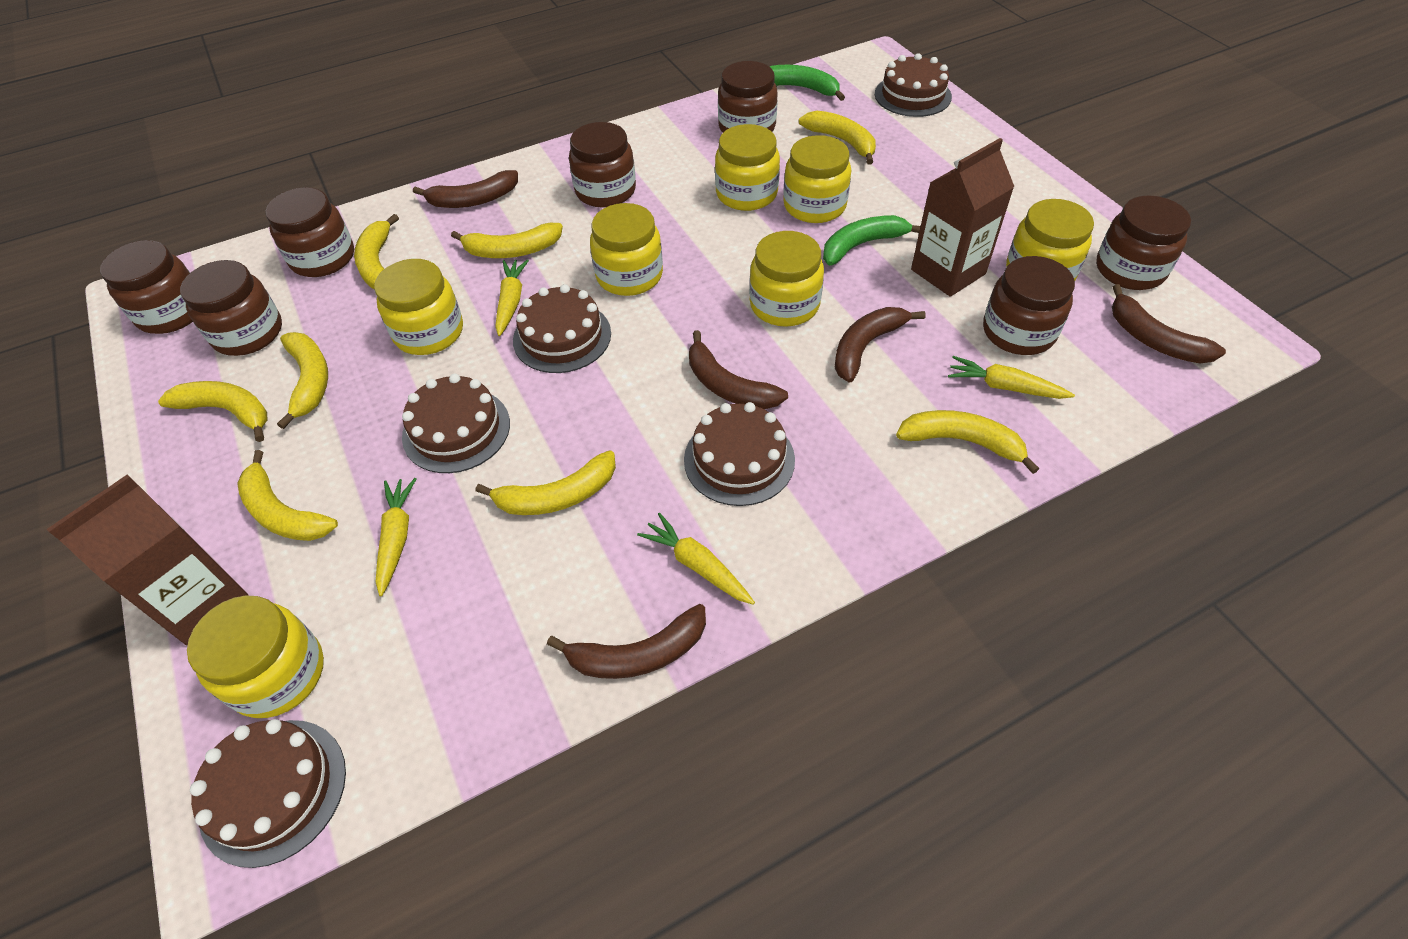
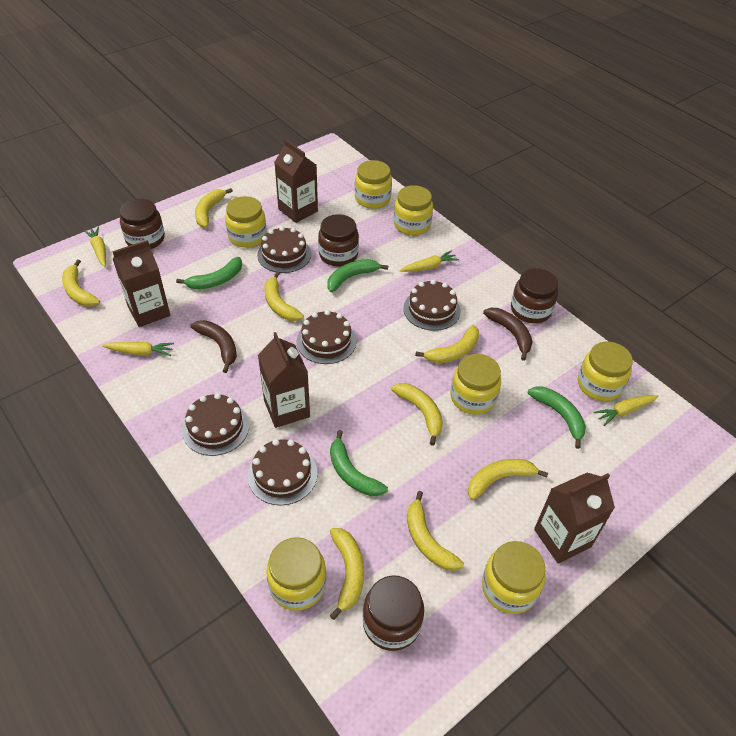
brown banana: [413,170,518,208] [547,604,706,679] [689,330,788,409] [835,307,926,383] [1112,284,1226,363] = 5 -> [190,320,237,373] [483,308,532,361] = 2
brown carton: [47,474,249,645] [911,138,1014,297] = 2 -> [112,240,170,327] [258,332,310,428] [274,139,318,223] [534,473,615,563] = 4
brown jar: [100,240,193,334] [180,260,282,356] [266,187,354,277] [569,122,636,208] [718,61,778,133] [983,256,1075,355] [1096,195,1191,290] = 7 -> [120,199,165,249] [318,214,359,267] [363,575,424,651] [511,268,558,323] = 4
green banana: [770,65,845,101] [823,215,921,266] = 2 -> [176,257,242,290] [327,259,388,292] [330,430,388,496] [528,386,586,449] = 4

